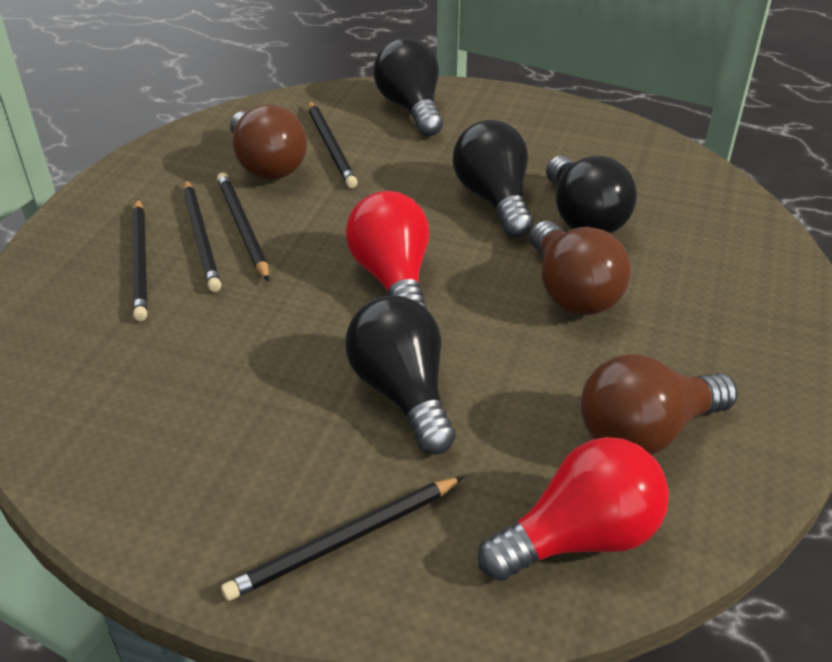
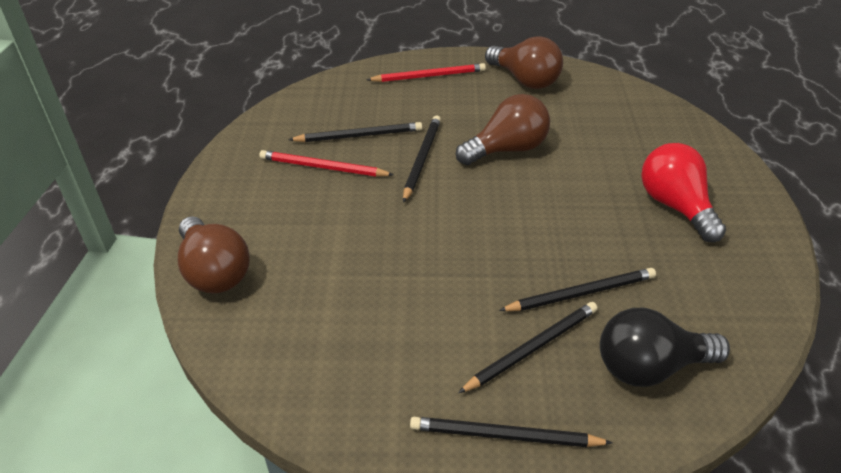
black light bulb: [345,296,456,455] [373,37,443,137] [453,120,533,238] [546,156,637,234] = 4 -> [600,308,730,387] = 1
red light bulb: [345,191,429,309] [478,437,669,581] = 2 -> [641,143,726,242] = 1
red pencil: none = 0 -> [259,150,394,177] [367,63,486,82] = 2

